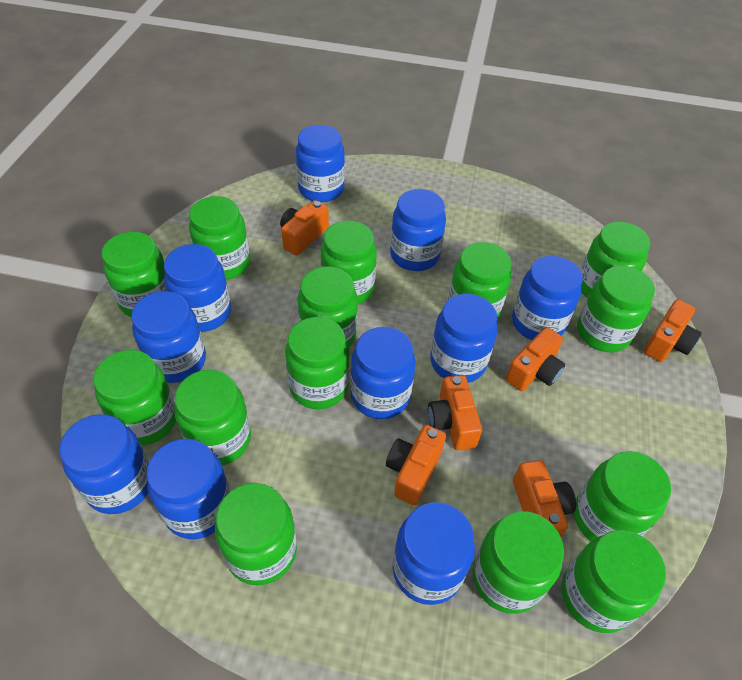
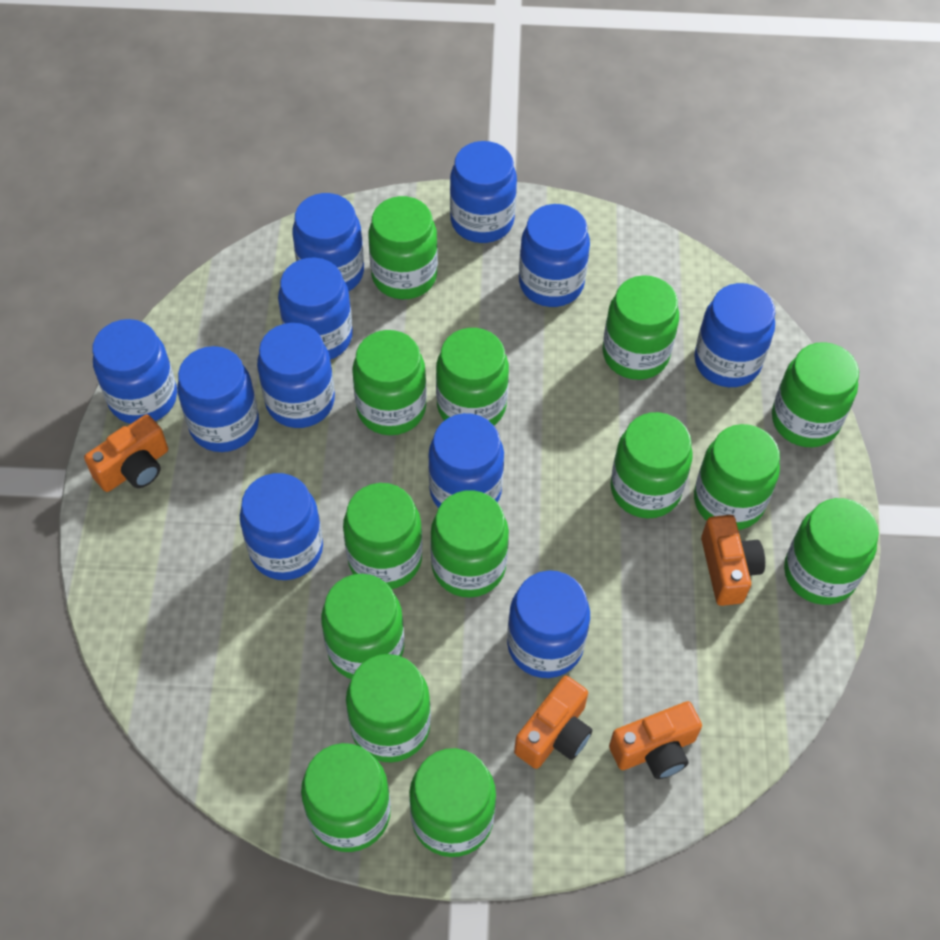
blue jar: [59,414,149,514] [131,291,206,383] [147,439,230,539] [164,244,231,332] [296,125,345,202] [350,327,416,419] [390,189,446,271] [393,502,475,605] [430,294,497,383] [512,256,583,340] = 10 -> [92,319,177,424] [177,346,259,452] [240,473,323,580] [257,323,335,428] [278,257,353,360] [292,193,364,291] [428,413,504,508] [450,141,517,243] [507,570,590,678] [519,204,590,307] [694,283,775,387] = 11
orange camera: [280,200,329,256] [386,425,446,506] [428,375,482,451] [506,327,565,391] [513,460,576,537] [643,299,702,362] = 6 -> [84,414,168,492] [514,676,592,769] [609,701,702,779] [701,515,765,606] = 4

